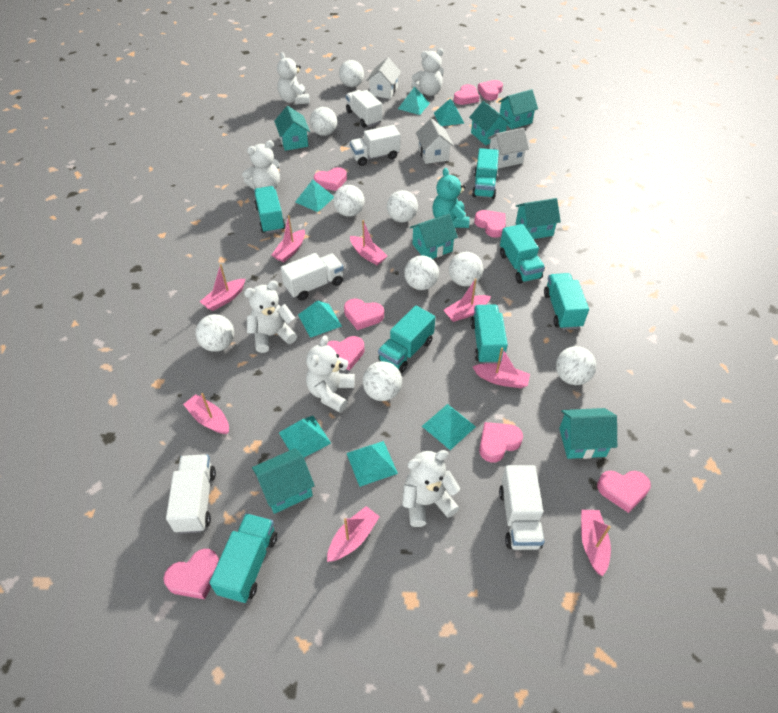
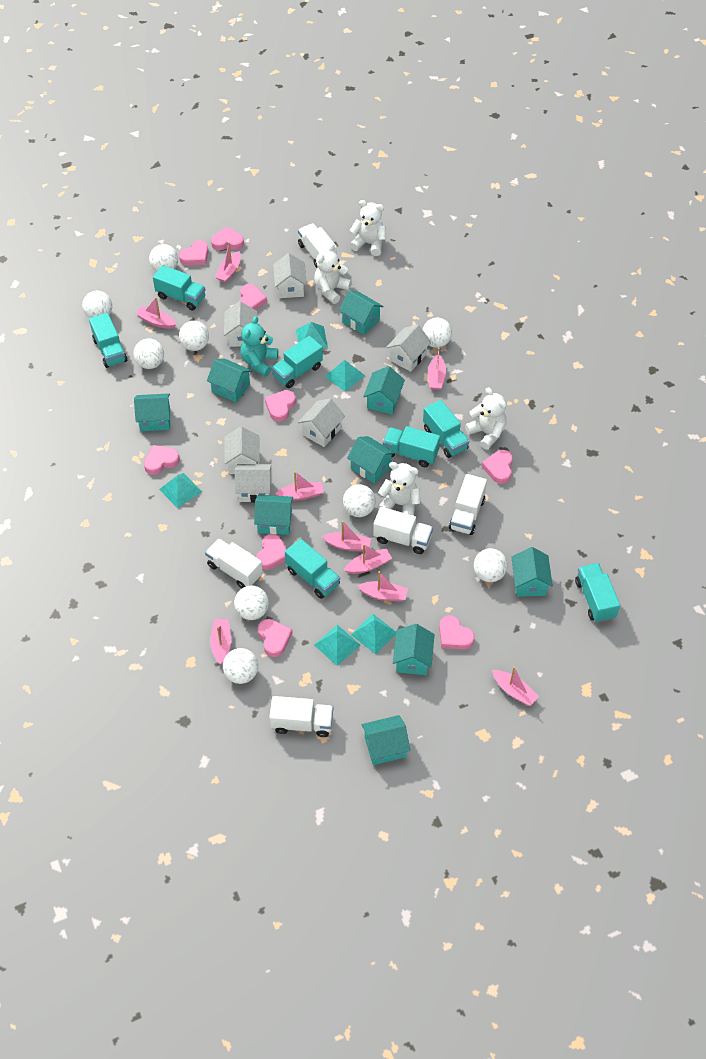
pink boat: [183,393,229,434] [199,264,245,311] [272,215,305,262] [327,506,380,562] [350,220,387,265] [444,278,491,322] [473,347,530,388] [581,510,611,576] = 8 -> [136,297,176,329] [210,619,231,665] [215,242,241,283] [275,471,324,501] [322,521,371,551] [344,544,392,574] [357,571,408,602] [428,348,446,390] [492,667,539,706] = 9
turquoise house: [252,448,315,514] [274,106,310,151] [410,214,458,259] [469,101,511,145] [498,89,538,129] [516,198,561,239] [559,408,617,459] = 7 -> [134,393,170,431] [207,358,252,402] [254,495,293,535] [339,290,384,335] [347,436,395,484] [362,715,410,765] [363,366,405,414] [393,624,435,675] [512,547,553,597] = 9
turquoise pyramid: [279,416,331,457] [295,180,334,212] [298,301,342,338] [346,441,398,487] [398,86,430,115] [422,404,476,450] [434,98,465,126] = 7 -> [159,473,202,508] [296,322,328,348] [314,625,360,666] [324,360,365,392] [351,614,396,654] = 5
white house: [366,58,401,99] [416,118,454,164] [488,128,529,168] = 3 -> [224,301,257,347] [224,426,260,474] [235,464,272,503] [273,253,307,298] [298,398,345,447] [386,325,431,372] = 6
white teddy bear: [242,140,280,190] [244,281,297,353] [277,52,310,105] [306,335,355,413] [402,450,460,527] [411,48,444,96] = 6 -> [314,244,352,304] [350,200,386,256] [378,462,420,516] [465,387,507,450] = 4

